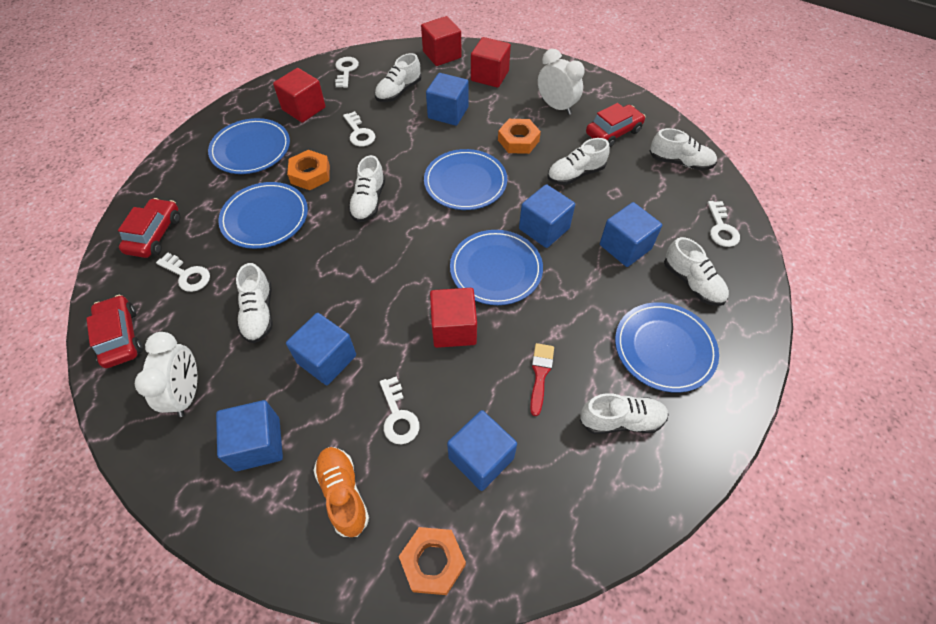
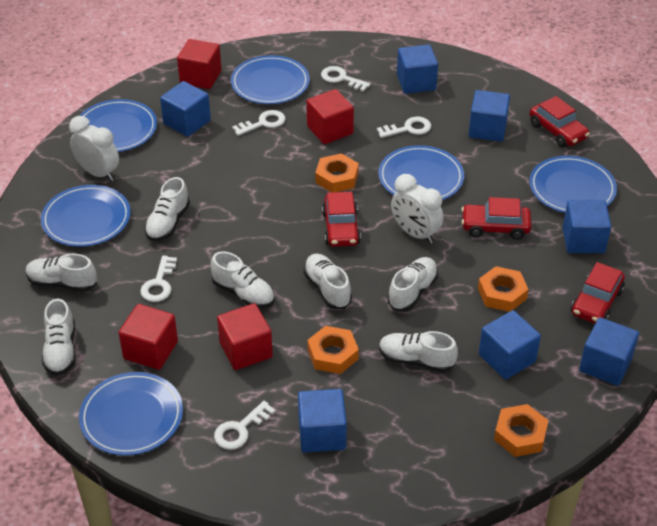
blue cube: [216,400,283,471] [286,313,356,385] [426,73,469,126] [447,410,517,491] [519,184,575,248] [600,202,662,267] = 6 -> [160,81,211,137] [298,389,347,453] [397,45,438,94] [468,90,510,142] [479,310,541,380] [563,200,611,253] [579,317,639,386] = 7
blue plate: [208,118,290,174] [218,182,308,249] [424,149,507,210] [450,230,543,305] [615,302,719,393] = 5 -> [41,185,131,247] [75,99,157,152] [79,372,183,456] [231,55,310,104] [378,145,464,200] [529,156,617,213] = 6
orange nut: [287,150,330,190] [399,527,466,595] [498,119,541,154] = 3 -> [307,326,359,374] [315,153,359,193] [478,266,529,312] [494,404,549,457] = 4
orange shoe: [313,447,369,537] = 1 -> none = 0
red brush: [530,343,554,416] = 1 -> none = 0
red car: [86,295,143,368] [118,198,180,258] [586,103,646,147] = 3 -> [322,192,361,247] [461,197,532,240] [530,96,590,147] [571,262,625,324] = 4

